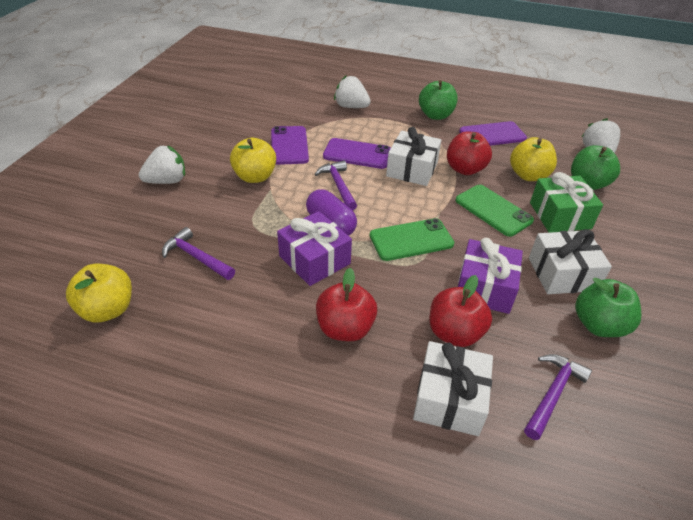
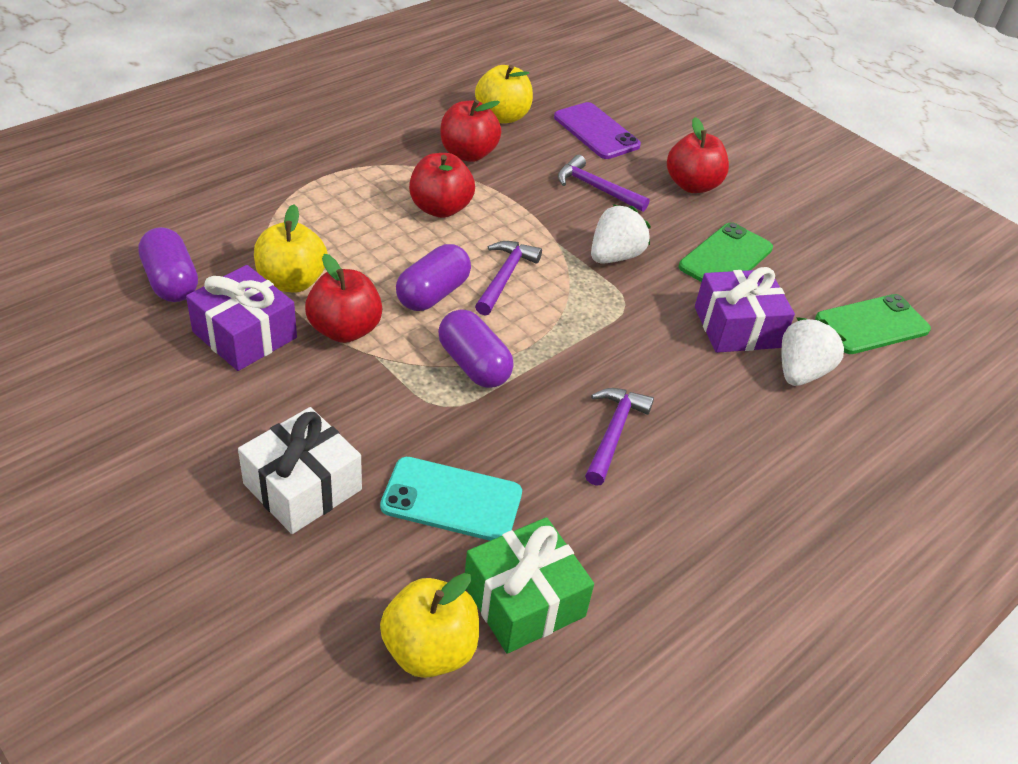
green apple: [419,80,458,120] [571,145,620,190] [575,278,641,337] = 3 -> none = 0
purple capsule: [306,189,357,236] = 1 -> [138,227,198,302] [396,244,471,311] [438,309,514,388] = 3
purple phone: [271,126,309,165] [323,138,391,169] [459,121,527,146] = 3 -> [554,102,641,159] = 1
red apple: [316,268,377,341] [429,275,492,347] [447,132,492,175] = 3 -> [305,254,382,343] [409,153,475,218] [440,100,501,162] [667,117,729,193] = 4
turquoise phone: none = 0 -> [380,457,522,541] = 1
white gift: [386,127,441,186] [413,341,493,436] [529,229,612,294] = 3 -> [238,407,362,534] = 1
white strawberry: [139,146,185,184] [334,75,371,108] [581,118,620,153] = 3 -> [591,204,651,264] [782,317,846,386] = 2

